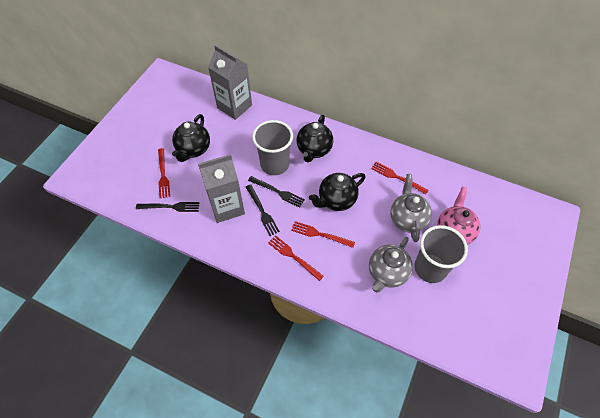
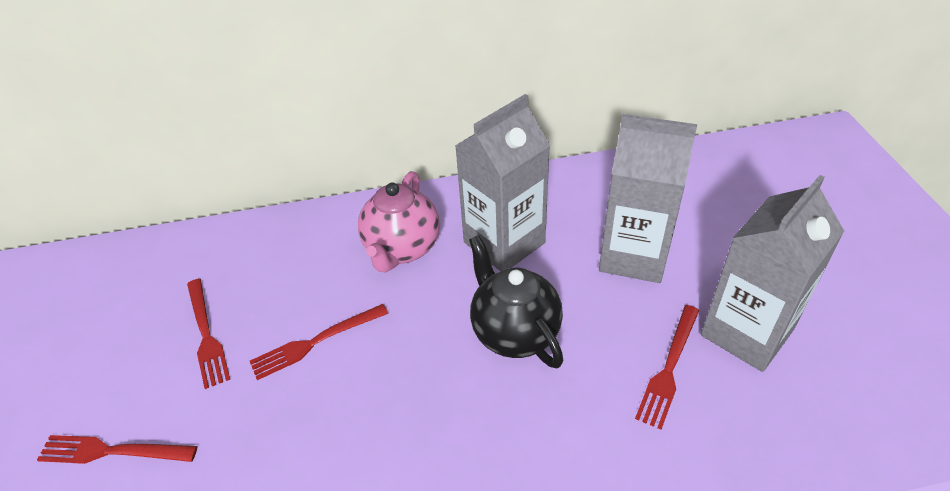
black fork: [136,202,199,212] [246,184,280,236] [248,176,305,208] = 3 -> none = 0
black teapot: [172,114,210,162] [296,115,333,162] [309,173,366,211] = 3 -> [469,235,563,368] = 1
grey carton: [198,154,245,223] [208,45,252,120] = 2 -> [455,94,550,271] [599,114,697,283] [701,175,844,372] = 3
grey cup: [252,120,293,175] [414,225,468,283] = 2 -> none = 0
grey teapot: [369,237,413,292] [390,174,432,242] = 2 -> none = 0

